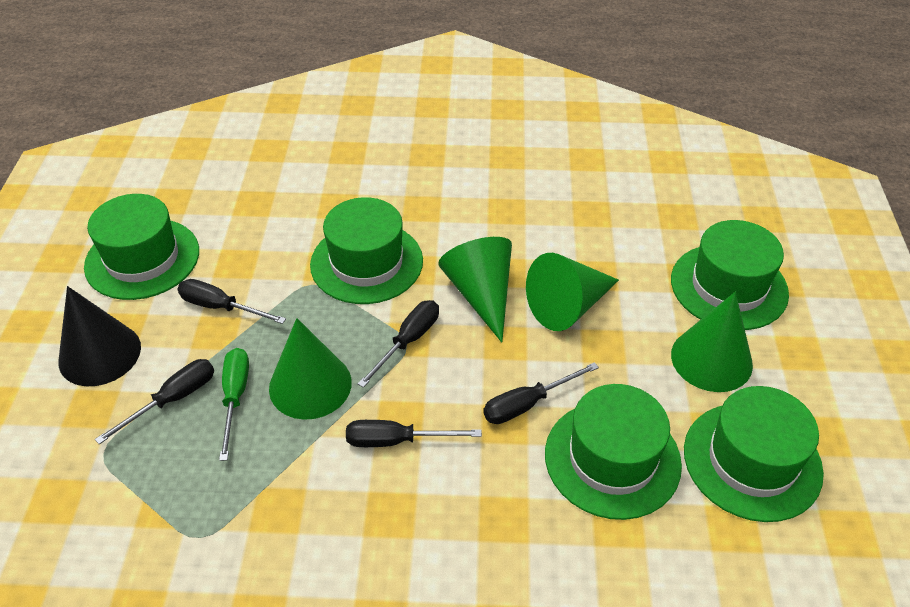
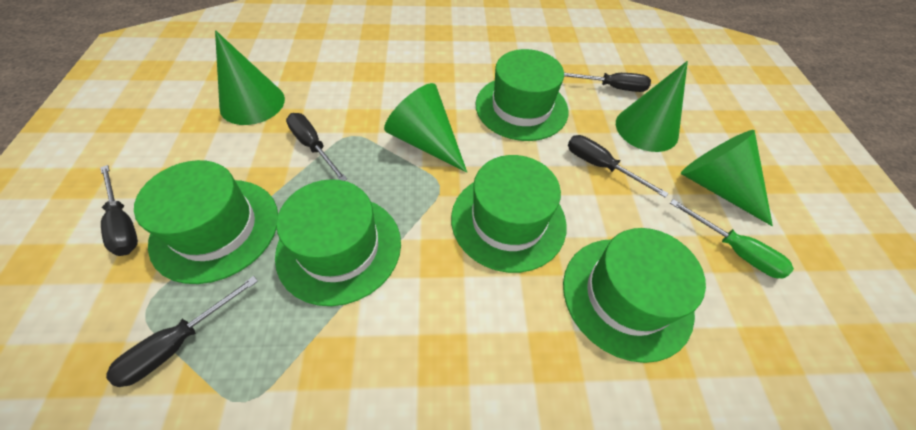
black cone: [58,286,141,386] = 1 -> none = 0

